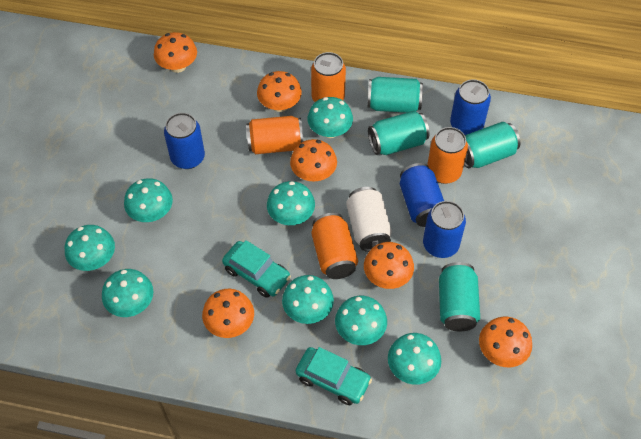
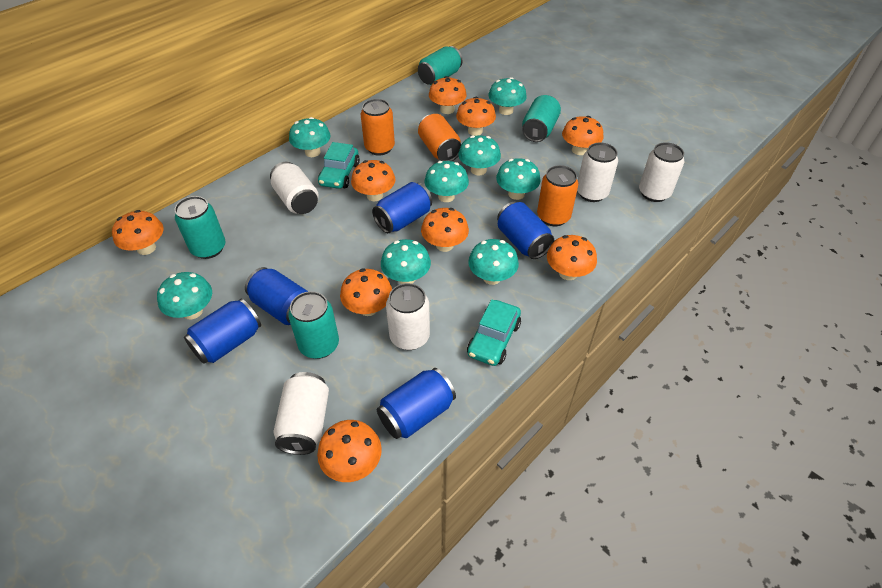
blue can: [164,113,205,169] [400,163,444,227] [423,201,466,258] [450,79,491,135] = 4 -> [184,299,261,364] [245,267,309,325] [372,182,432,233] [377,368,456,439] [497,202,554,259] = 5
orange can: [246,116,303,154] [311,52,346,102] [311,213,358,279] [427,127,468,184] = 4 -> [361,99,395,156] [418,114,461,161] [537,165,578,226] = 3
orange mushroom: [154,32,197,73] [202,289,254,338] [257,71,302,112] [290,139,337,181] [364,242,414,289] [479,317,532,367] = 6 -> [112,210,164,255] [317,420,382,482] [340,268,392,316] [351,160,396,201] [421,208,469,252] [429,76,467,114] [456,97,496,136] [547,235,597,280] [562,116,604,155] = 9
white can: [346,187,392,252] = 1 -> [270,162,319,214] [274,372,329,455] [386,283,430,350] [577,142,618,202] [639,142,684,202] = 5

